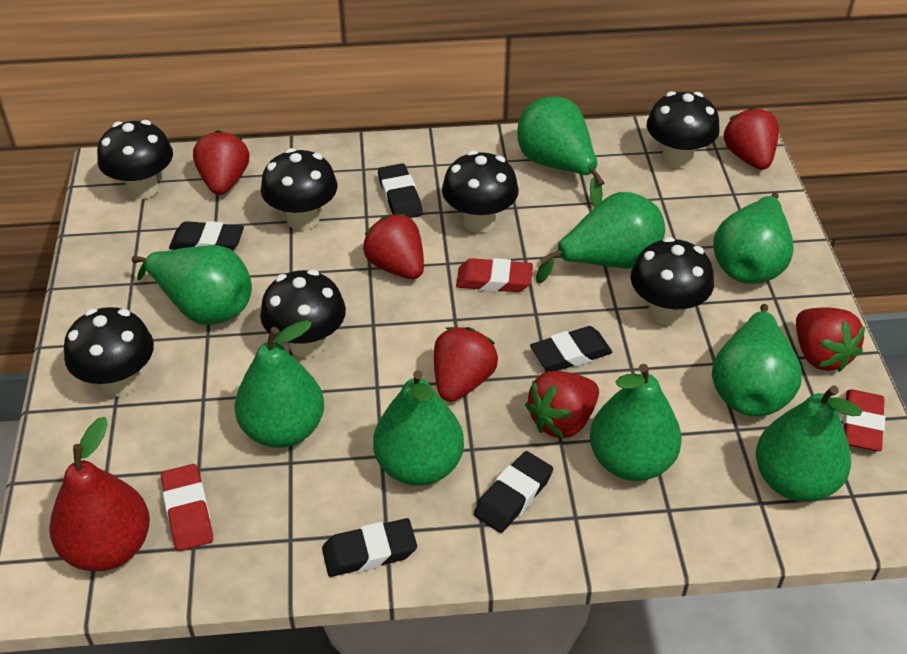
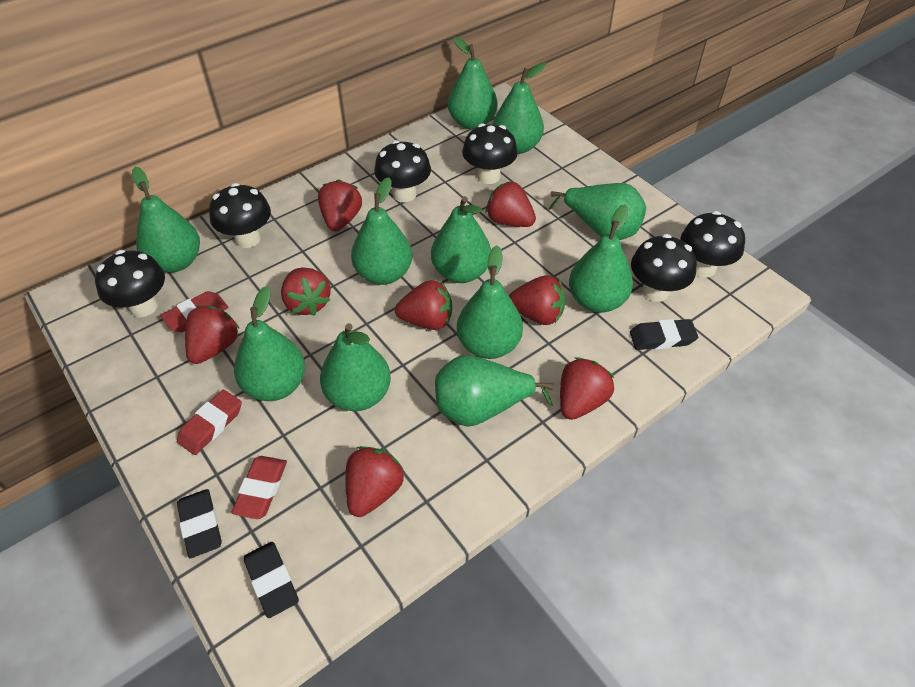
black eraser: [169,221,244,251] [322,518,417,577] [378,163,423,218] [474,451,553,533] [530,326,612,371] = 5 -> [177,489,222,558] [244,542,299,618] [630,319,698,350] = 3
black mushroom: [64,307,154,397] [97,120,173,199] [260,269,346,358] [261,148,338,230] [442,150,519,233] [630,237,714,325] [647,91,720,169] = 7 -> [95,250,165,317] [209,183,271,248] [374,140,431,202] [462,123,518,184] [631,234,697,302] [680,211,745,277] = 6
green pear: [132,245,252,325] [235,320,324,448] [373,370,464,486] [517,97,604,207] [536,192,665,283] [590,364,682,481] [712,304,802,417] [713,193,794,284] [756,385,862,502] = 9 -> [132,167,200,273] [234,286,305,401] [320,323,391,411] [351,177,412,285] [431,196,491,283] [435,355,554,427] [448,37,498,130] [457,245,523,359] [493,63,546,154] [549,183,646,240] [569,204,633,313] = 11
red pear: [49,417,150,571] = 1 -> none = 0
red strawberry: [193,130,249,195] [363,214,424,279] [434,327,498,402] [525,371,599,438] [724,107,779,170] [796,307,865,372] = 6 -> [185,305,240,364] [281,267,331,316] [318,180,362,231] [345,446,404,517] [395,280,452,330] [486,181,536,227] [509,276,566,325] [560,357,614,420] = 8

